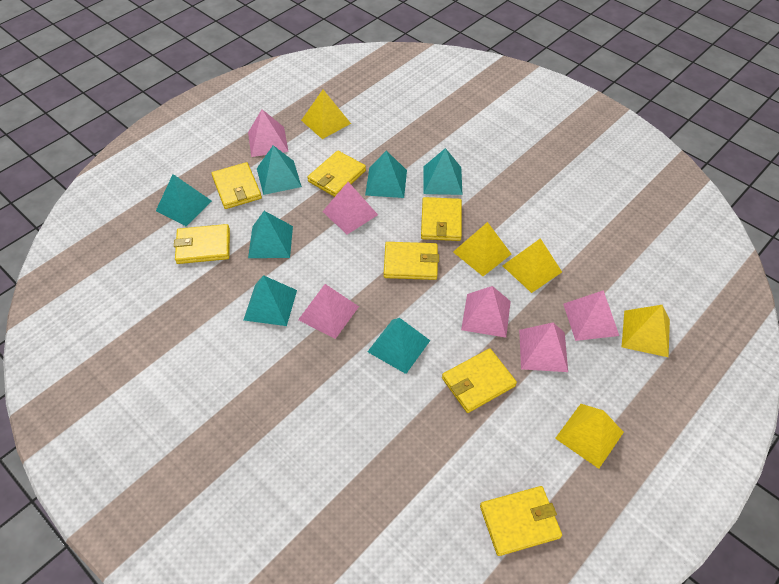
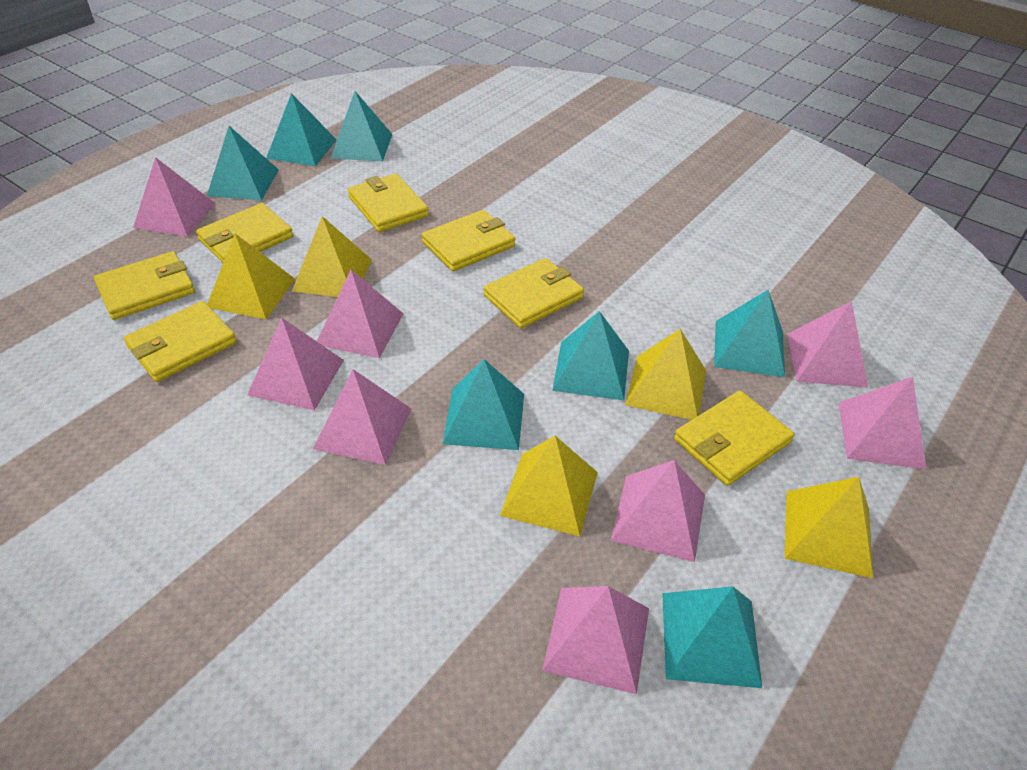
pink pyramid: [248,109,289,157] [298,284,359,339] [322,182,378,235] [461,286,511,338] [519,322,568,372] [563,290,619,341] = 6 -> [133,157,216,237] [247,317,344,410] [313,369,411,465] [317,270,403,358] [542,586,649,694] [611,460,705,562] [787,301,868,388] [839,377,926,469] = 8

